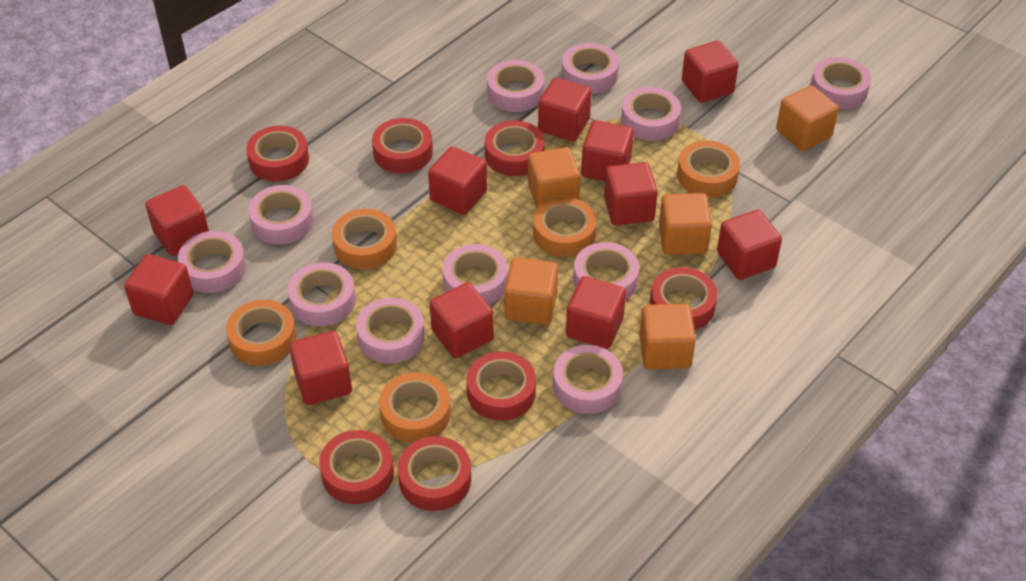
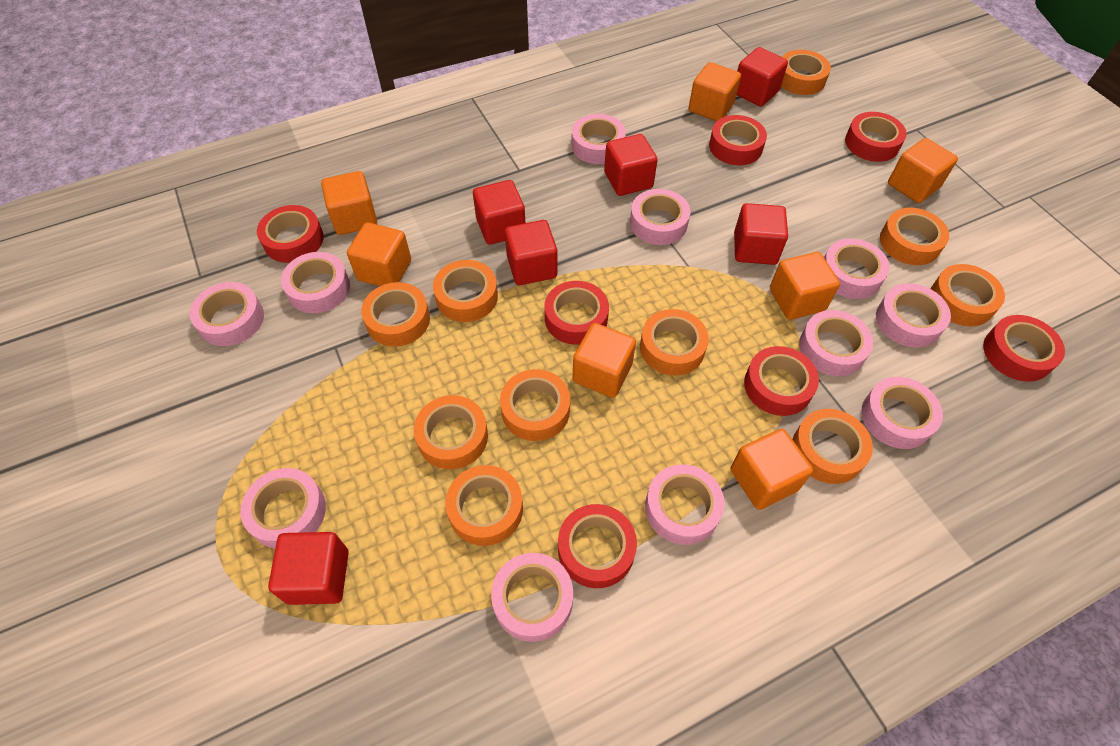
orange cube: [504,257,558,325] [528,147,581,208] [639,304,696,370] [659,193,712,255] [776,85,839,151] = 5 -> [321,171,377,235] [347,223,411,286] [572,323,636,398] [688,62,741,121] [730,429,813,510] [770,252,840,320] [888,138,958,203] = 7
orange tape: [226,300,297,366] [332,209,397,269] [379,372,451,443] [533,197,597,257] [677,141,740,197] = 5 -> [361,282,430,347] [414,395,488,470] [433,260,498,322] [445,465,523,546] [500,369,570,441] [640,309,709,375] [781,50,831,95] [792,409,873,484] [880,208,949,265] [930,264,1005,326] = 10
red cube: [124,254,194,325] [145,185,209,256] [289,331,352,405] [428,146,487,215] [430,283,494,358] [538,78,592,141] [566,276,626,349] [581,120,634,181] [604,162,658,225] [682,41,739,103] [717,210,782,280] = 11 -> [268,532,349,605] [473,180,525,245] [505,220,557,285] [604,134,657,196] [734,203,788,265] [737,47,788,107] = 6

